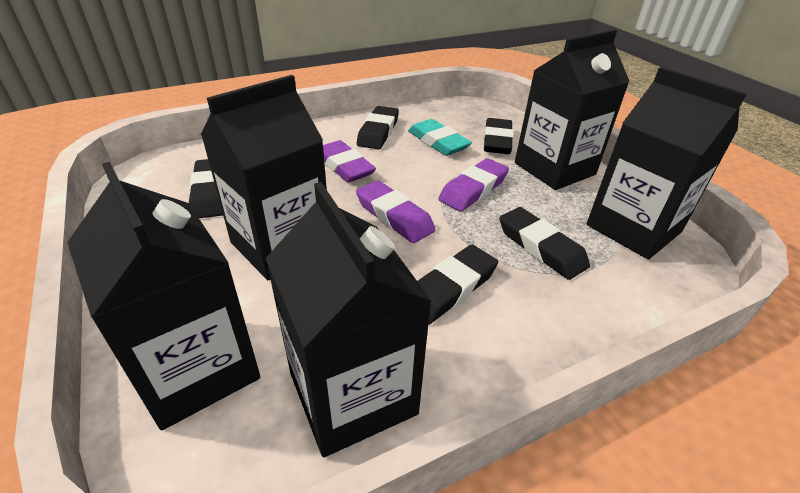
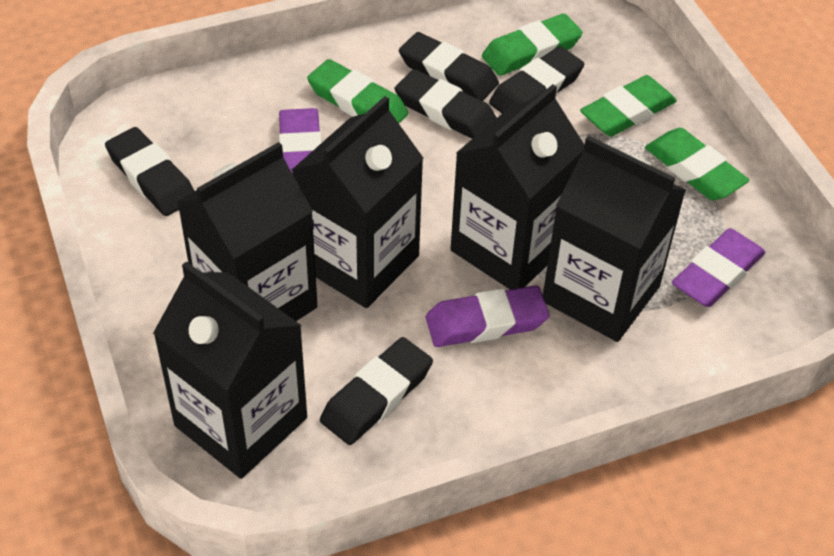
green eraser: none = 0 -> [307,59,408,123] [482,13,583,76] [580,75,677,137] [645,128,749,200] = 4
turquoise eraser: [408,119,472,156] = 1 -> none = 0

